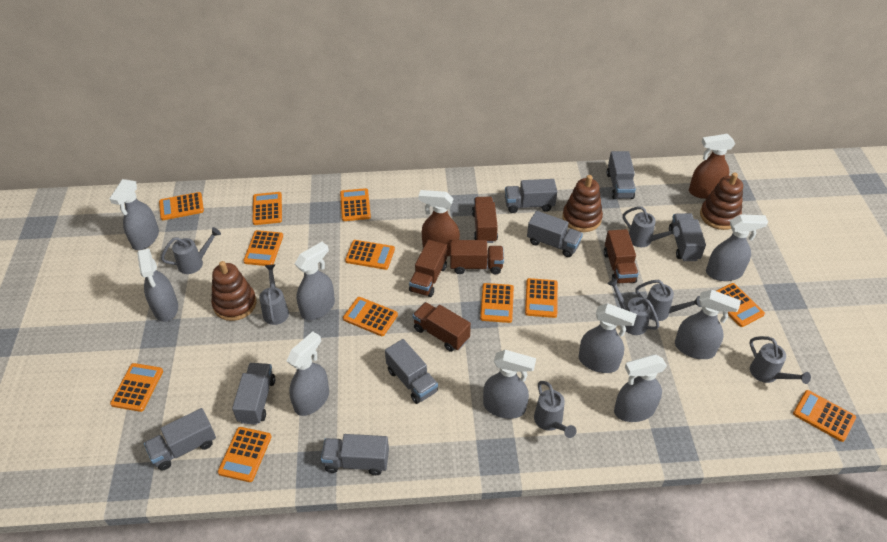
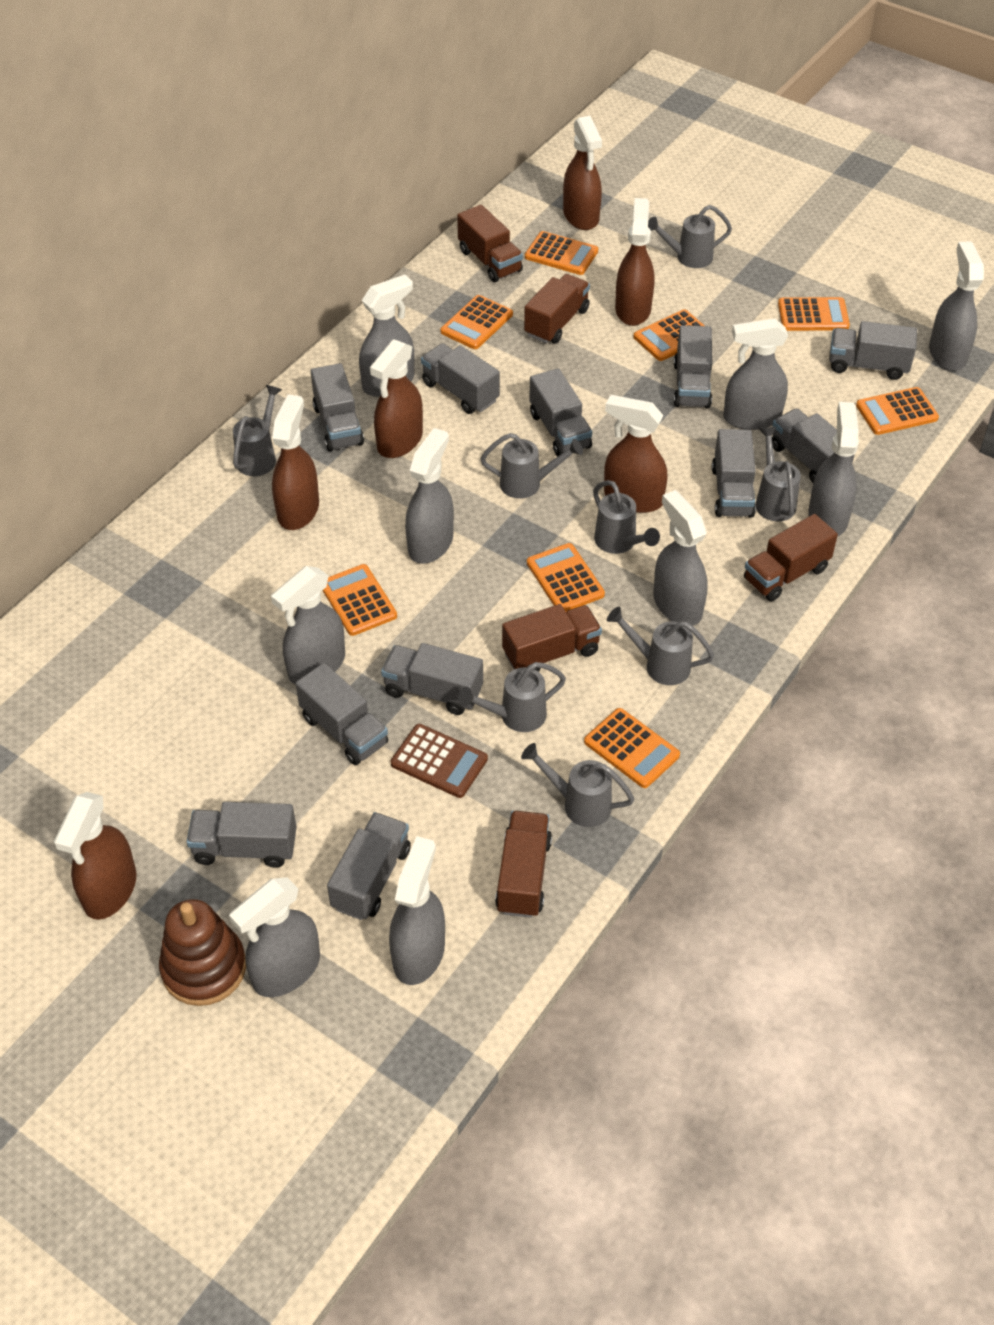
brown calculator: none = 0 -> [391,724,488,798] = 1
brown spray bottle: [418,190,460,257] [689,134,735,199] = 2 -> [54,792,136,920] [272,394,319,530] [370,339,423,458] [563,116,602,230] [604,395,668,513] [615,198,654,326] = 6
brown stacking toy: [211,261,257,321] [562,175,603,232] [700,173,743,230] = 3 -> [159,899,246,1006] = 1
grey truck: [144,408,216,471] [232,363,275,425] [321,434,389,475] [385,339,438,404] [505,179,557,213] [527,211,583,257] [607,151,636,199] [669,213,706,261] = 8 -> [187,802,297,868] [296,663,388,765] [311,363,364,451] [327,812,411,920] [381,643,483,715] [421,343,500,414] [529,368,592,457] [673,325,712,408] [712,429,756,518] [772,408,855,483] [829,321,917,380] = 11
grey watering can: [161,227,221,274] [259,264,289,325] [534,381,577,438] [607,278,659,335] [623,206,680,247] [636,280,702,321] [749,336,811,384] = 7 -> [233,385,282,476] [458,662,566,732] [481,433,583,499] [521,743,634,827] [593,480,660,554] [607,607,714,685] [648,205,732,268] [756,427,801,521] = 8
orange calculator: [110,363,163,412] [159,192,204,220] [218,427,271,482] [243,230,283,266] [253,192,282,225] [340,188,371,221] [343,297,398,336] [345,240,395,270] [480,283,514,323] [525,278,558,318] [716,283,765,327] [793,390,856,442] = 12 -> [322,564,397,636] [440,295,513,349] [525,231,598,275] [527,543,605,611] [584,708,680,788] [634,309,705,361] [778,297,850,331] [856,387,939,435] = 8

